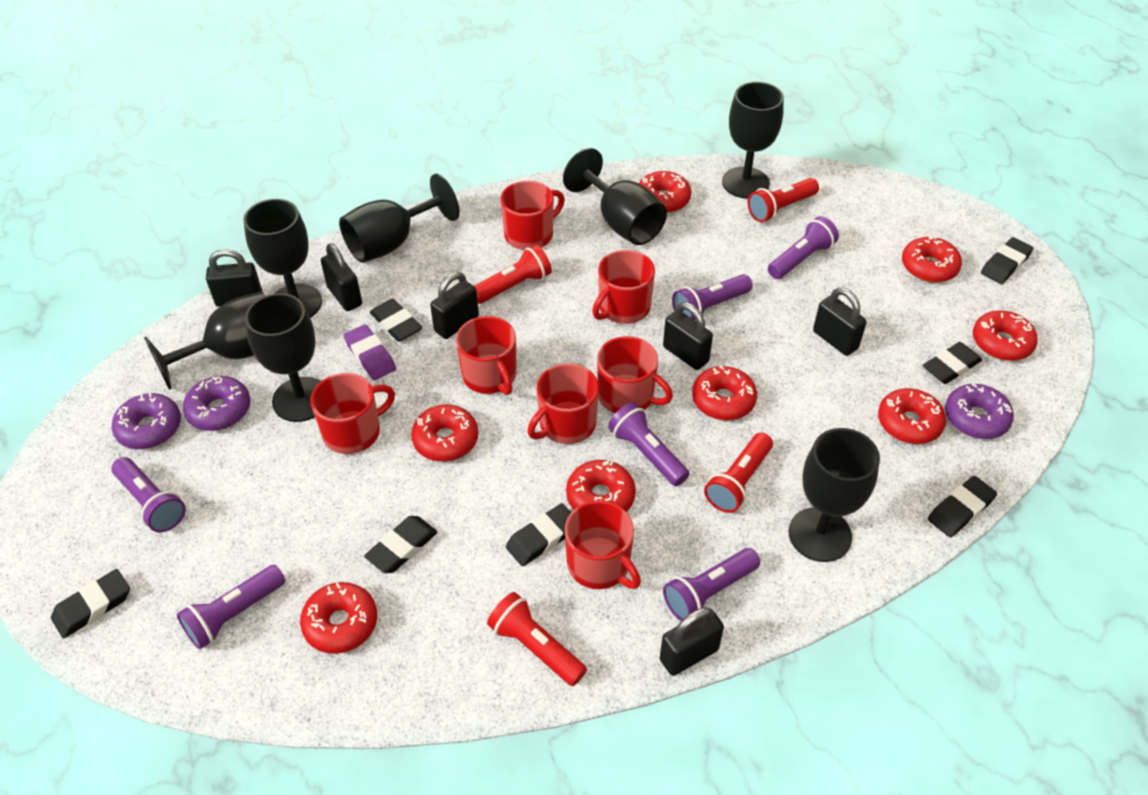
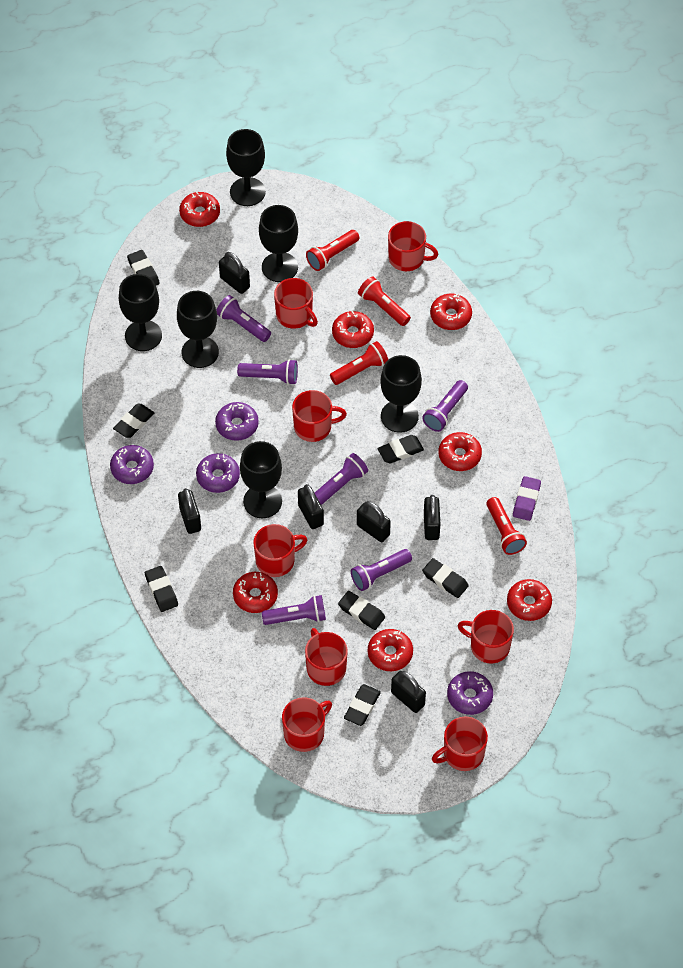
black goblet: [144,291,265,390] [243,199,322,318] [245,293,321,422] [339,173,460,263] [563,148,667,245] [722,82,784,198] [788,428,880,562] = 7 -> [119,274,162,351] [177,291,219,368] [226,129,266,206] [240,441,282,518] [259,205,298,282] [380,355,422,433] = 6
purple donut: [112,392,181,449] [183,376,250,431] [945,383,1014,439] = 3 -> [110,445,154,484] [196,453,240,493] [215,402,259,441] [447,671,493,715] = 4
red donut: [300,582,377,654] [411,405,478,462] [566,460,636,512] [639,171,691,213] [692,365,757,420] [878,388,946,444] [902,236,962,282] [973,311,1038,361] = 8 -> [179,192,220,227] [233,572,278,613] [332,311,374,348] [368,629,413,671] [430,294,472,330] [438,432,482,471] [507,579,552,621] = 7
red mug: [310,373,395,454] [456,316,517,395] [500,181,565,250] [527,363,599,444] [565,501,641,589] [592,250,655,324] [597,336,673,413] = 7 -> [253,524,308,577] [274,278,318,329] [282,697,332,752] [292,390,347,442] [305,628,348,686] [388,221,438,271] [432,717,488,771] [457,610,514,663] = 8

